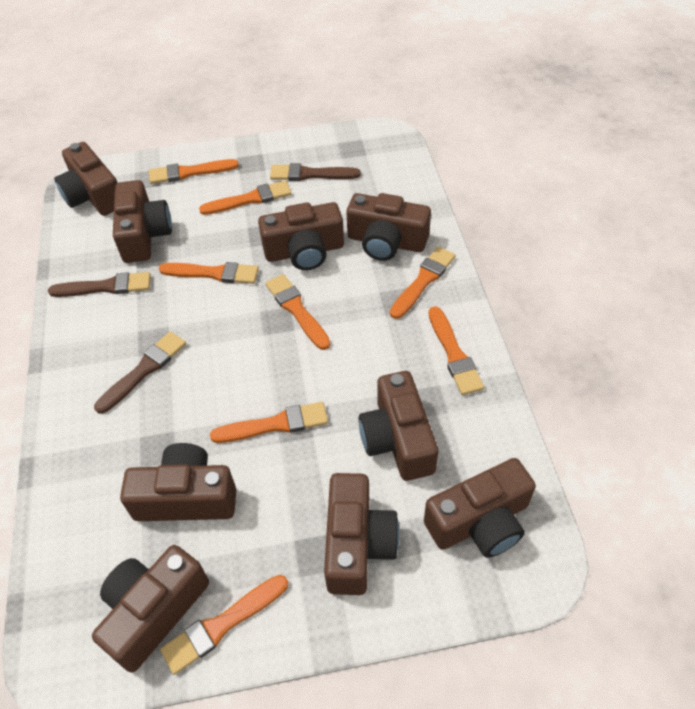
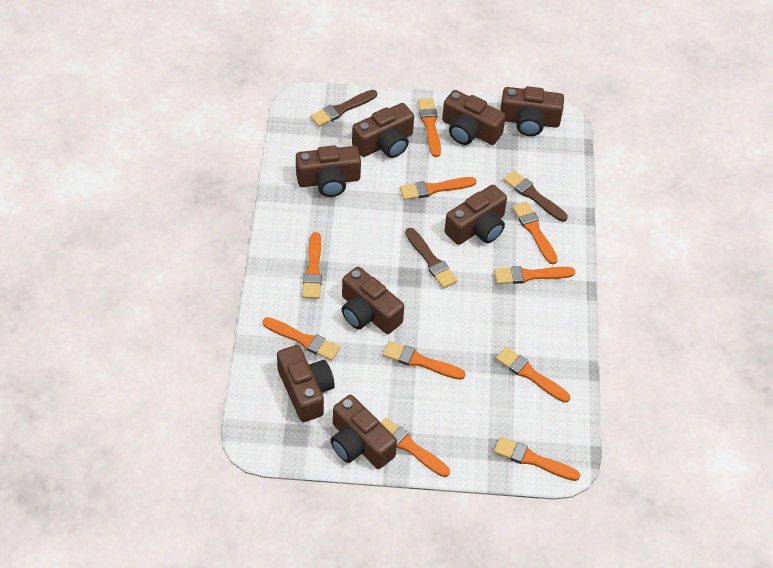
brown camera: [54,142,118,216] [92,545,209,672] [113,180,172,263] [120,443,236,521] [258,202,344,270] [324,473,400,595] [346,193,431,261] [359,371,438,481] [424,458,536,558] = 9 -> [277,345,335,422] [296,145,361,197] [331,395,397,469] [342,267,404,334] [352,103,414,158] [442,90,506,145] [444,185,507,245] [500,86,564,136] = 8
orange brush: [149,159,239,184] [159,262,259,284] [160,575,288,675] [199,180,291,215] [210,402,328,443] [265,274,330,350] [390,247,456,319] [429,306,484,395] = 8 -> [263,317,340,361] [302,232,322,299] [381,418,450,477] [383,341,465,380] [400,177,476,200] [418,98,441,157] [494,266,575,284] [494,437,580,481] [496,347,570,403] [512,201,558,264] = 10

